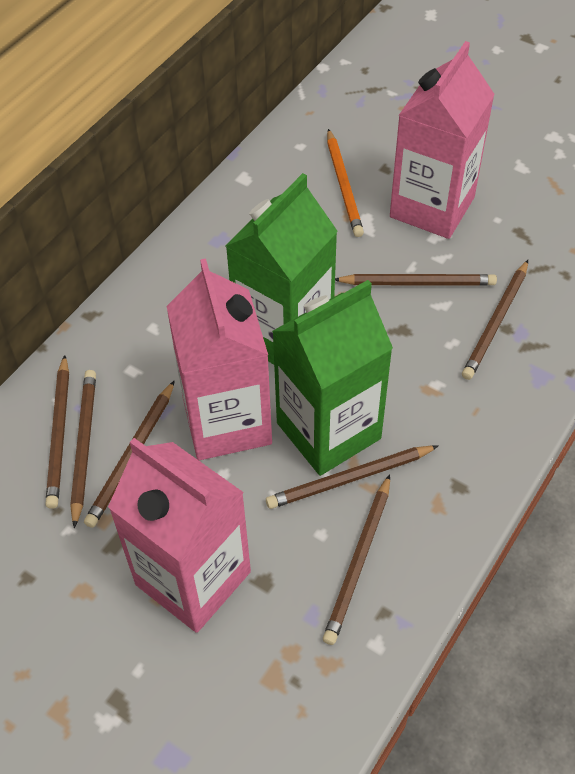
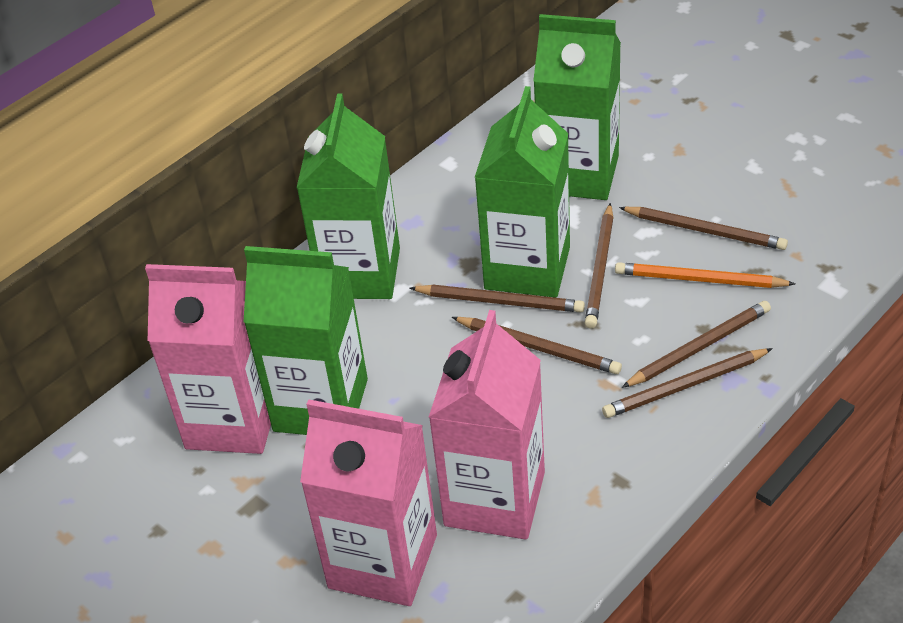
brown pencil: [45,355,69,509] [70,370,96,528] [84,380,175,528] [266,445,438,509] [323,474,390,645] [335,274,497,286] [462,260,528,380] = 7 -> [410,285,585,312] [452,317,622,374] [585,203,614,329] [602,348,773,418] [619,207,788,250] [622,301,771,388] = 6
green carton: [226,173,338,365] [272,280,393,476] = 2 -> [243,246,368,435] [296,93,400,299] [474,86,570,298] [533,14,621,200] = 4

